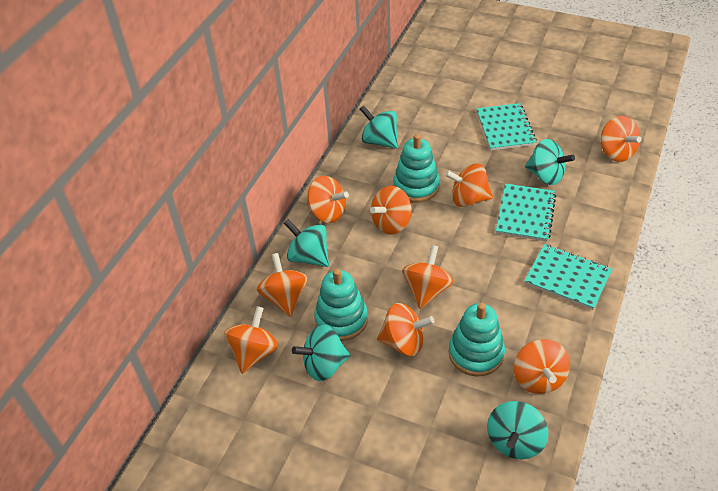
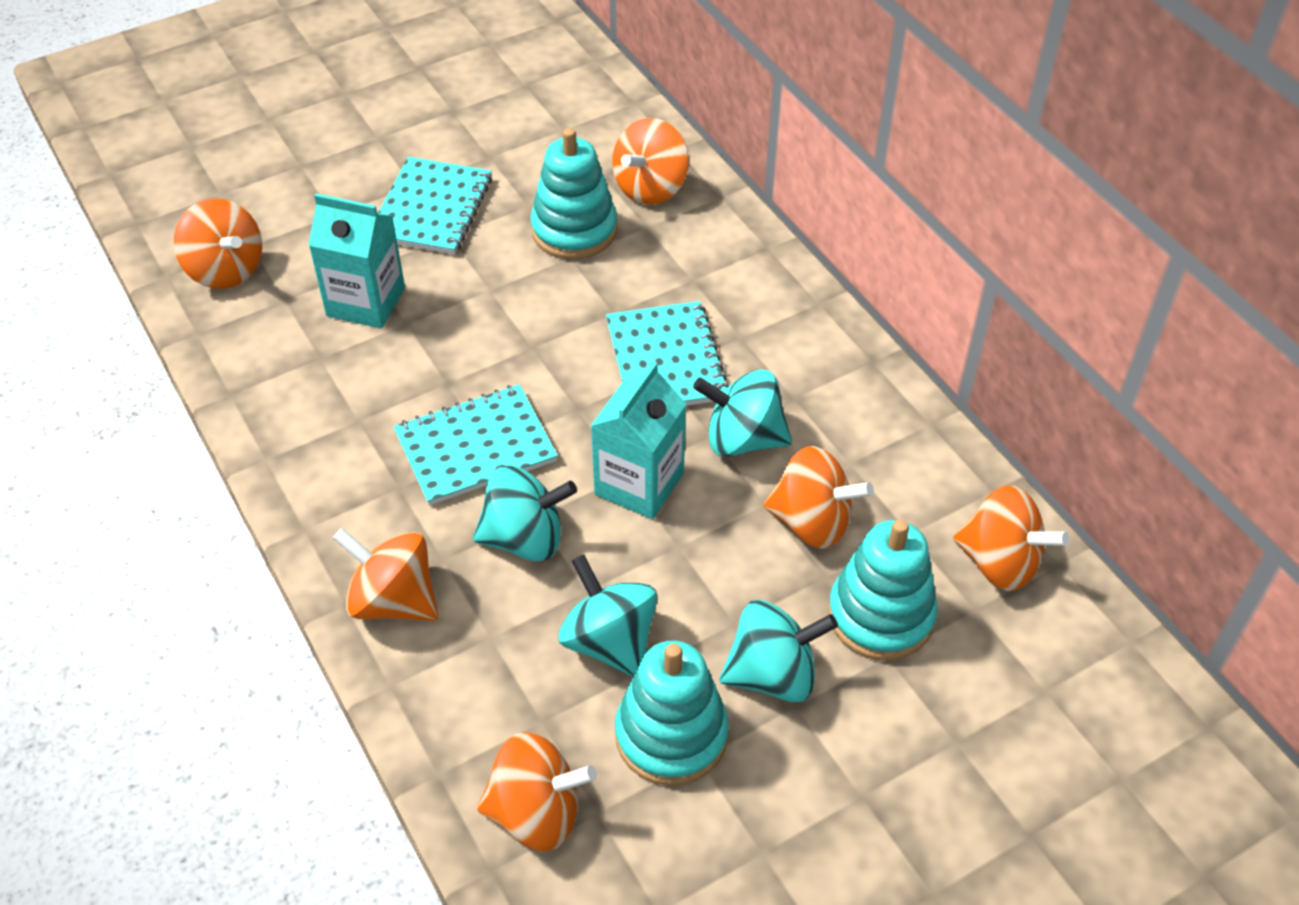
orange spinning top: [225,306,278,374] [257,253,308,317] [307,176,349,223] [370,186,411,234] [377,303,434,356] [402,245,453,309] [445,163,493,207] [514,339,570,394] [601,116,642,162] = 9 -> [174,198,262,289] [333,528,438,621] [477,732,597,851] [612,118,689,205] [764,446,874,549] [953,485,1070,591] = 6
turquoise carton: none = 0 -> [308,193,405,329] [591,362,686,519] = 2
turquoise spinning top: [284,219,329,267] [292,325,351,381] [360,105,398,149] [487,401,549,459] [525,139,575,185] = 5 -> [473,466,577,561] [558,555,658,677] [693,370,792,457] [719,600,838,702] = 4

